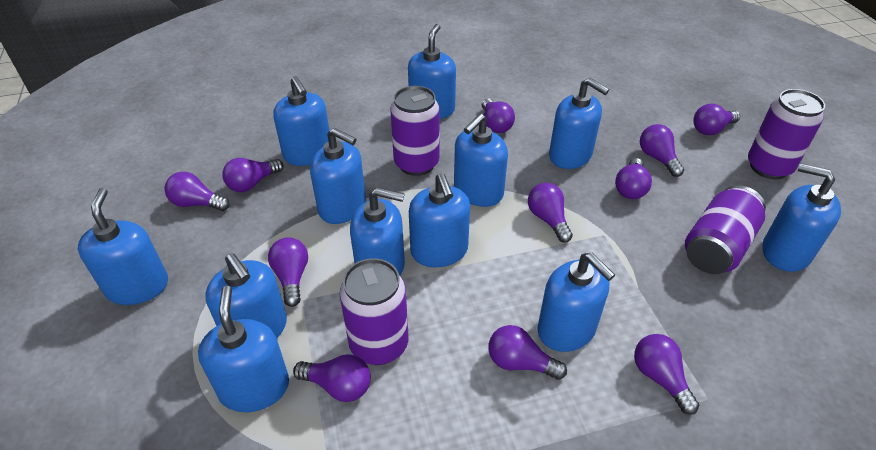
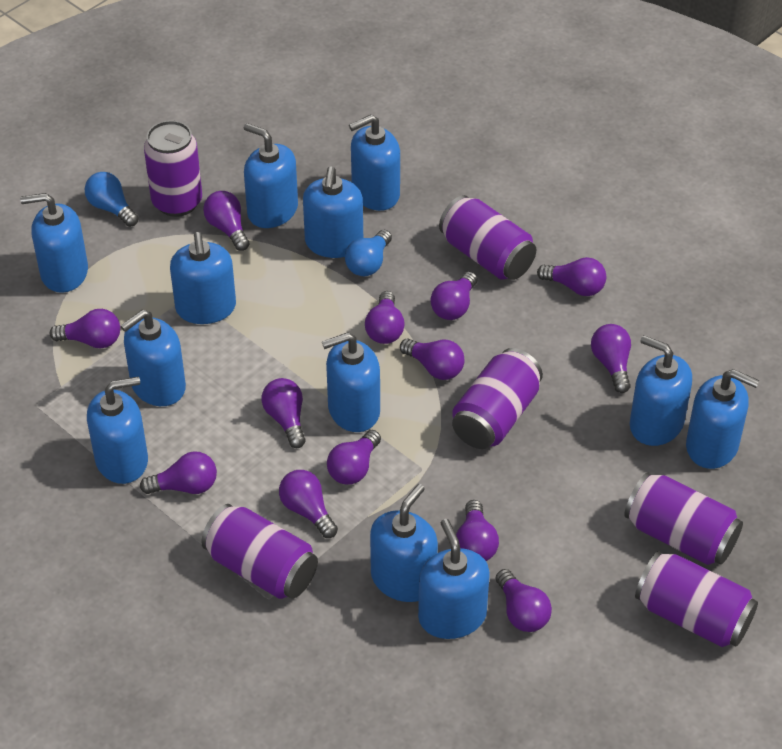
blue light bulb: none = 0 -> [85,172,139,227] [345,230,392,276] = 2
purple can: [339,258,408,365] [390,86,440,176] [685,185,766,274] [748,89,825,179] = 4 -> [144,120,202,217] [201,504,318,599] [439,195,536,280] [452,348,543,449] [624,472,743,565] [635,551,758,647] = 6
purple light bulb: [164,172,230,211] [222,158,283,192] [268,237,308,307] [293,354,371,402] [482,98,515,133] [488,325,567,380] [528,183,573,243] [615,158,652,199] [634,334,699,415] [640,124,684,177] [693,104,740,135] = 11 -> [50,309,120,348] [140,451,217,494] [203,191,250,251] [262,378,306,448] [279,470,338,538] [327,430,381,485] [365,291,405,344] [400,338,464,380] [431,272,477,320] [456,500,499,561] [496,569,552,632] [537,257,606,296] [591,324,631,393] = 13

